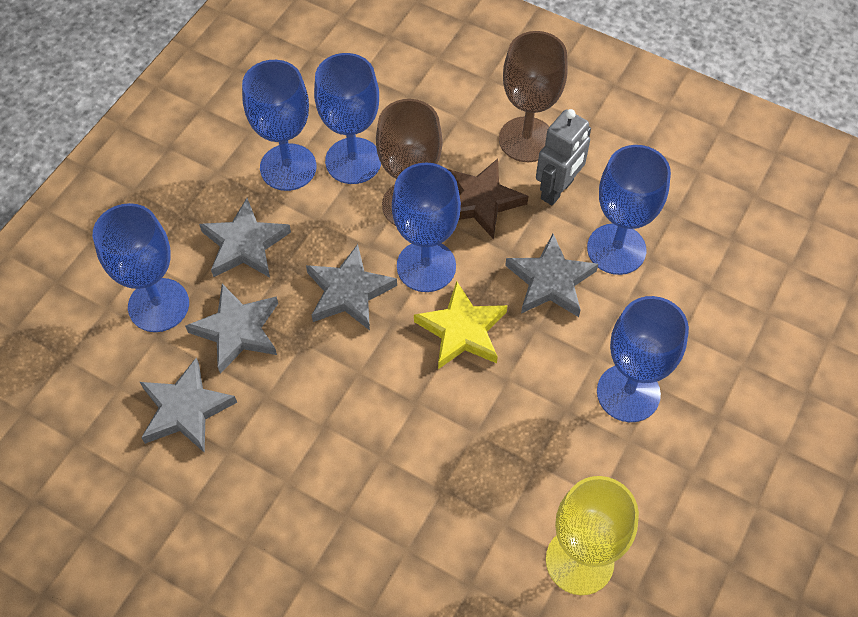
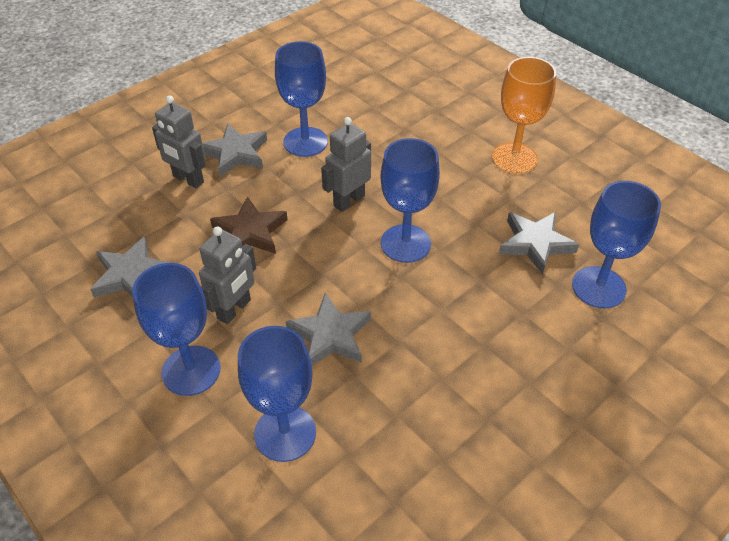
blue goblet: [93,203,189,332] [242,60,316,191] [314,53,381,184] [392,162,461,292] [587,145,671,275] [597,296,689,422] = 6 -> [132,263,221,396] [238,326,316,462] [275,41,328,157] [380,138,440,263] [572,181,661,308] = 5
brown goblet: [376,99,442,226] [499,31,567,162] = 2 -> none = 0
grey robot: [536,109,591,206] = 1 -> [152,96,206,188] [199,227,256,324] [321,117,371,212] = 3
grey star: [140,358,237,453] [185,284,278,374] [199,198,291,277] [306,244,397,330] [505,234,598,317] = 5 -> [90,236,171,298] [202,124,267,177] [286,293,371,366] [499,212,579,275] = 4
orange goblet: none = 0 -> [492,57,556,174] = 1
yellow goblet: [546,476,639,595] = 1 -> none = 0
yellow star: [414,280,508,369] = 1 -> none = 0

